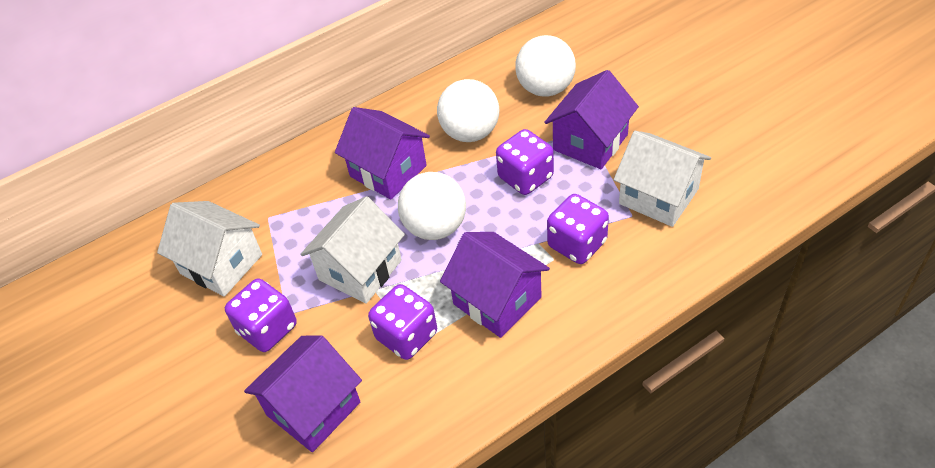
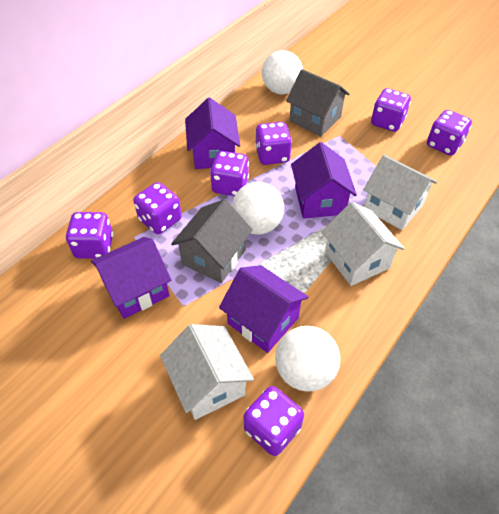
grey house: none = 0 -> [171,199,252,283] [286,69,350,136] = 2
purple dice: [225,278,297,352] [368,284,437,360] [496,129,554,195] [547,194,609,264] = 4 -> [66,212,113,259] [134,182,182,234] [210,151,249,196] [244,386,304,456] [255,122,292,165] [371,88,411,132] [427,110,472,156] = 7

